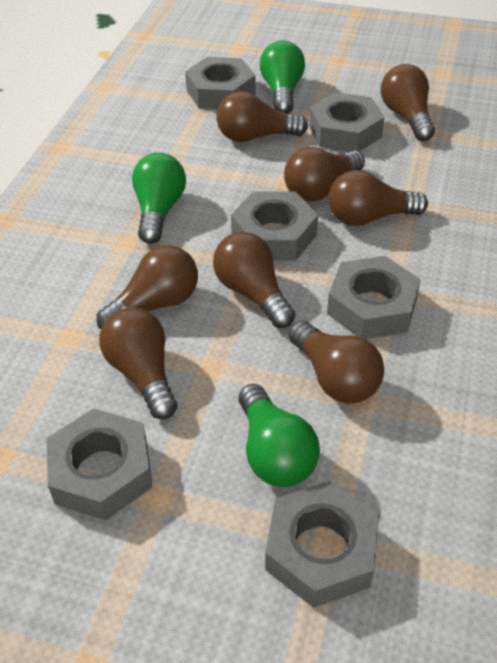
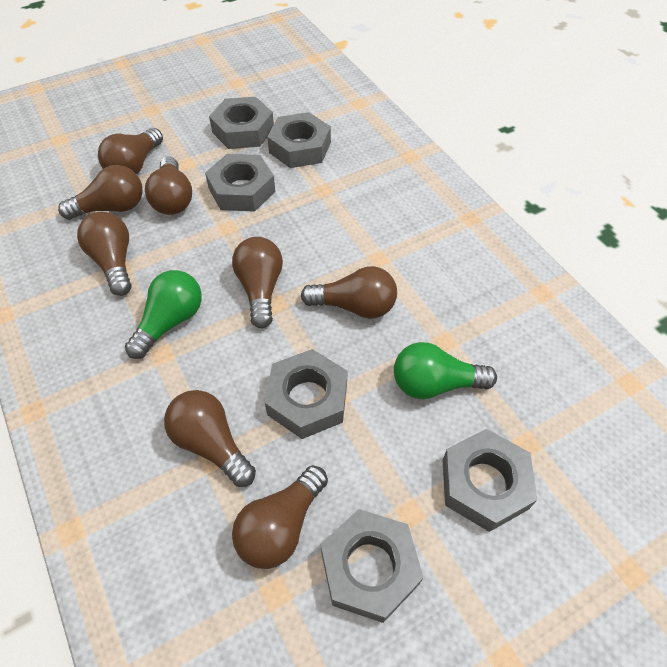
green light bulb: [132,153,186,244] [239,384,320,487] [260,40,305,114] = 3 -> [125,270,202,359] [394,342,497,399] = 2

